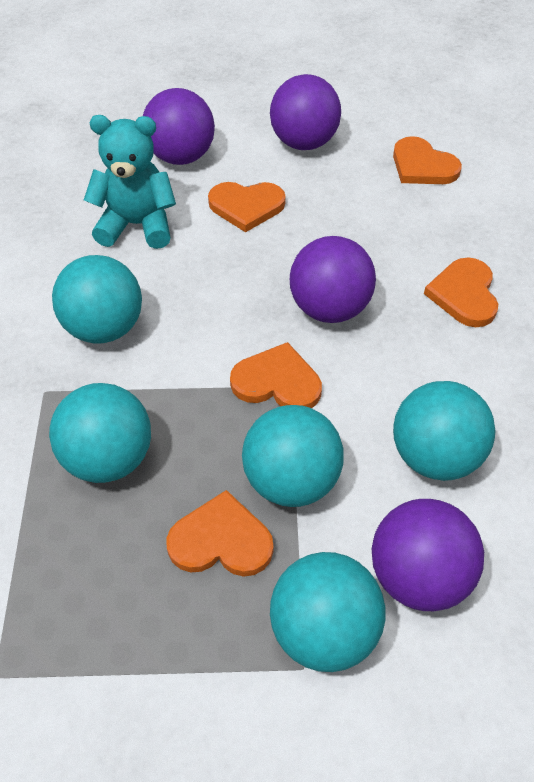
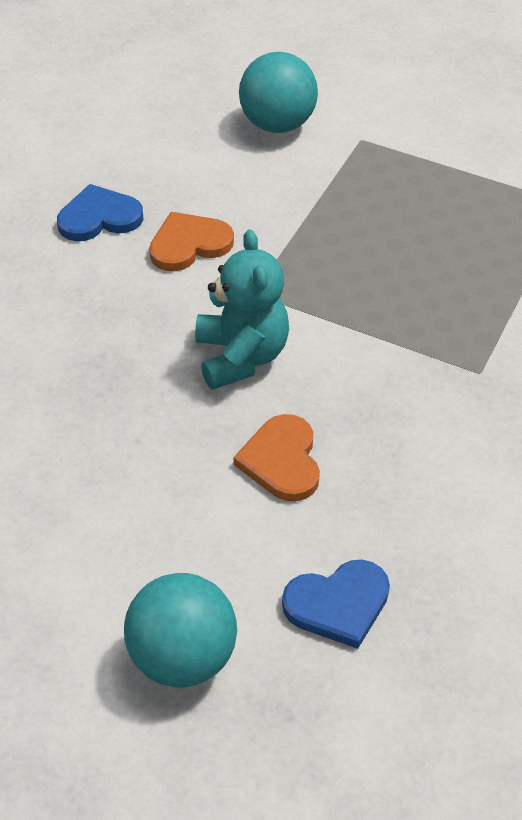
blue heart: none = 0 -> [57,184,144,241] [282,560,390,649] = 2
orange heart: [166,490,274,577] [208,182,286,232] [230,342,322,408] [393,136,462,184] [424,258,498,327] = 5 -> [149,212,234,271] [233,414,320,502] = 2
purple ball: [143,88,215,165] [270,74,341,150] [290,236,376,323] [372,499,484,611] = 4 -> none = 0
turquoise ball: [49,383,151,483] [52,255,142,344] [242,405,344,507] [270,552,385,672] [393,381,495,481] = 5 -> [124,573,237,688] [239,52,318,133] = 2

